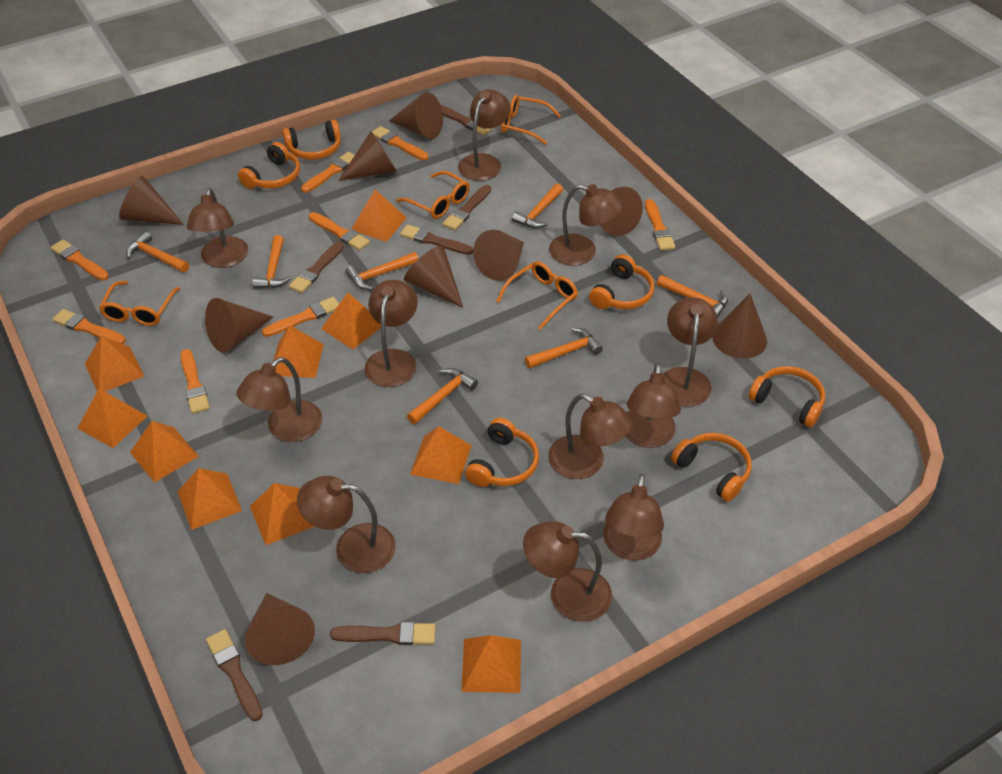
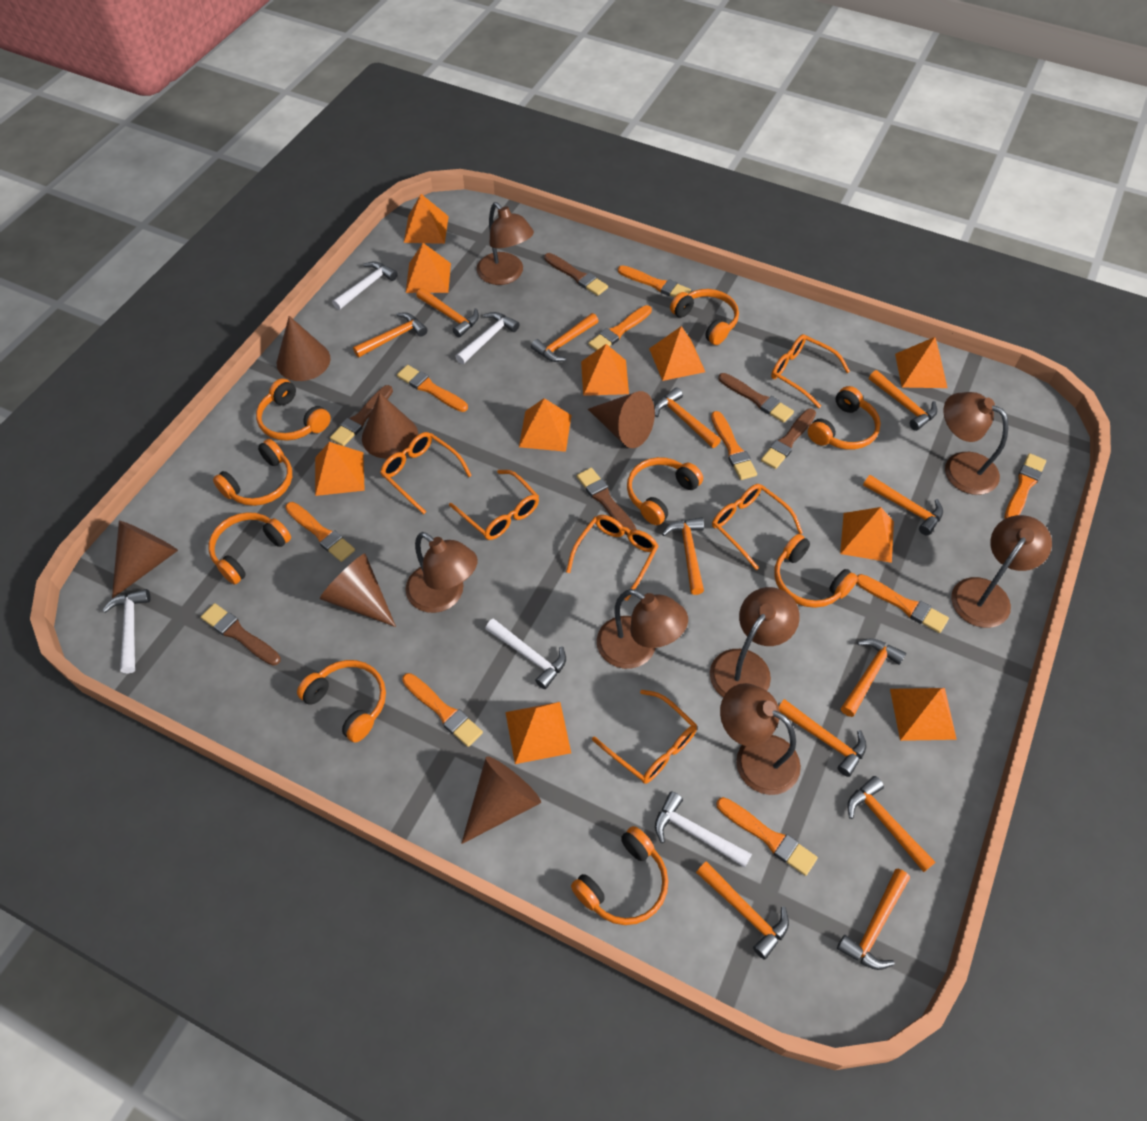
brown cone: [119,176,184,225] [205,298,273,353] [245,593,315,665] [338,131,397,181] [389,92,443,139] [404,245,463,308] [473,230,524,281] [601,187,643,236] [713,294,767,359] = 9 -> [112,521,178,599] [277,316,331,381] [320,554,396,627] [362,393,418,459] [461,756,541,844] [588,391,655,448] = 6
brown lamp: [187,188,248,268] [237,357,322,442] [297,476,396,573] [365,280,418,387] [458,89,511,181] [523,521,612,622] [548,394,633,479] [549,184,623,266] [603,474,664,561] [626,363,681,448] [664,297,718,407] = 11 -> [405,532,478,613] [477,202,534,285] [597,589,688,669] [710,587,800,697] [720,683,801,795] [944,392,1008,495] [951,515,1052,628] = 7
orange brush: [50,240,109,280] [52,309,126,344] [181,349,210,414] [262,297,339,337] [301,152,355,193] [309,212,370,250] [372,126,428,160] [645,199,676,250] = 8 -> [285,502,355,562] [397,365,468,412] [402,673,483,747] [588,305,652,351] [618,265,691,297] [711,411,757,480] [716,797,818,876] [856,574,949,633] [1005,453,1046,519] = 9
orange glasses: [99,281,181,326] [396,171,470,219] [497,261,578,330] [501,95,561,145] = 4 -> [380,432,472,514] [449,470,539,540] [566,515,659,601] [592,690,697,784] [712,484,803,570] [771,334,850,408] = 6
orange hammer: [126,231,189,273] [252,235,291,289] [345,252,419,290] [407,368,478,424] [512,183,563,229] [525,327,603,369] [657,275,728,317] = 7 -> [353,313,427,357] [416,288,479,337] [531,313,598,362] [654,387,721,448] [662,517,704,595] [696,861,789,960] [779,699,867,777] [837,869,910,970] [841,638,906,717] [847,776,935,872] [863,475,943,536] [869,370,937,431] = 12
orange headphones: [238,142,300,189] [283,120,341,160] [465,418,539,487] [589,254,654,309] [671,433,752,502] [749,366,825,427] = 6 -> [209,512,291,585] [213,439,292,506] [256,379,331,441] [297,660,386,743] [571,826,668,925] [627,457,703,525] [670,289,739,345] [774,534,858,608] [808,386,881,450] = 9
white hammer: none = 0 -> [102,589,151,674] [332,261,398,310] [455,312,520,364] [485,618,566,689] [655,792,752,868] = 5

